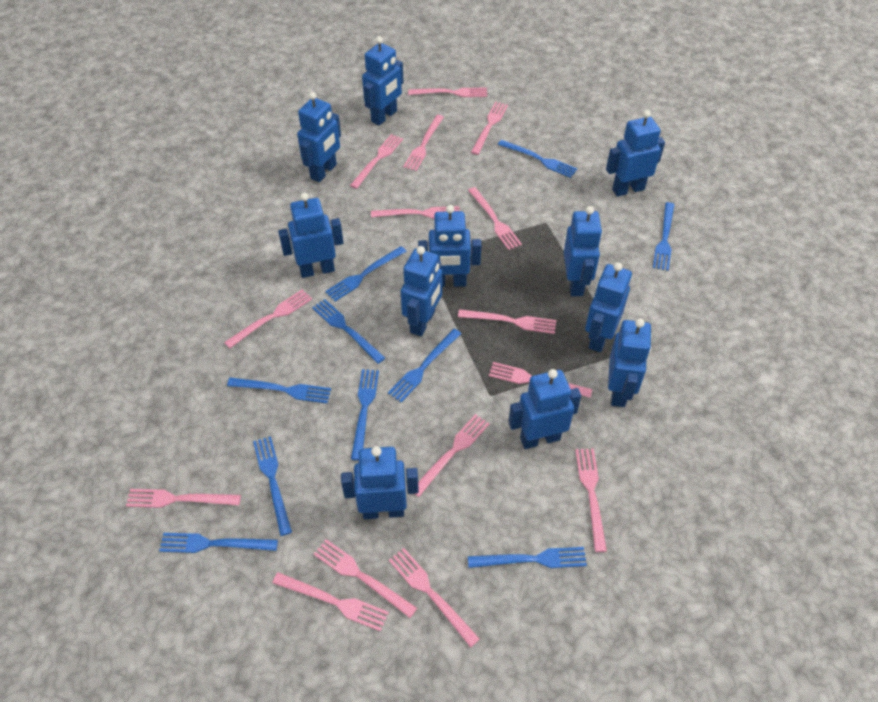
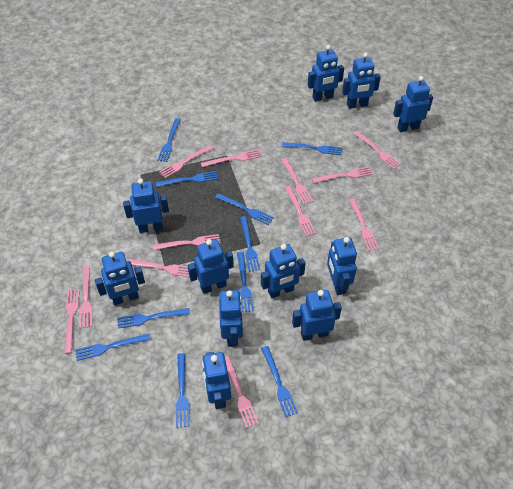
pink fork: [126,489,241,508] [224,289,312,348] [272,572,389,631] [314,539,417,618] [350,134,403,189] [371,206,460,219] [389,548,480,648] [403,115,444,171] [408,88,487,97] [415,414,489,497] [458,309,556,334] [468,187,522,250] [471,102,508,155] [489,362,592,398] [575,448,607,552] = 15 -> [64,289,80,354] [80,266,92,328] [127,259,189,277] [153,234,220,250] [159,145,213,178] [201,149,261,167] [225,356,259,428] [281,158,313,205] [285,186,316,236] [312,166,373,183] [349,198,379,251] [353,131,401,169] = 12

